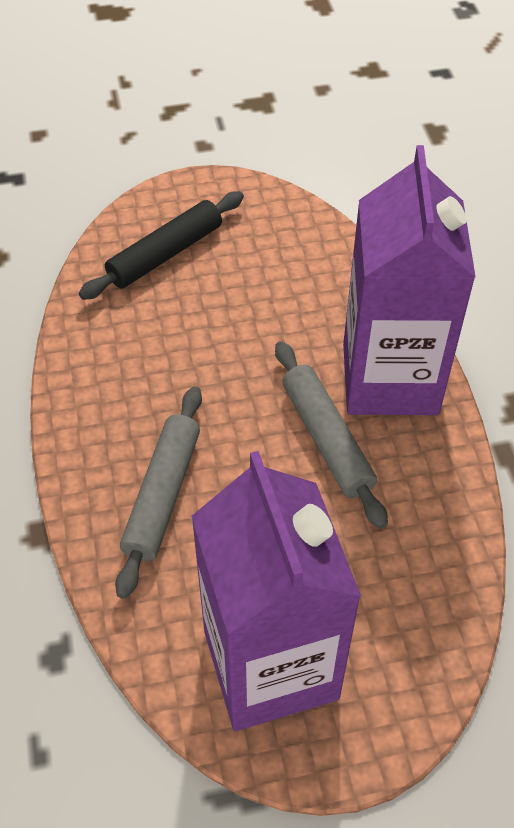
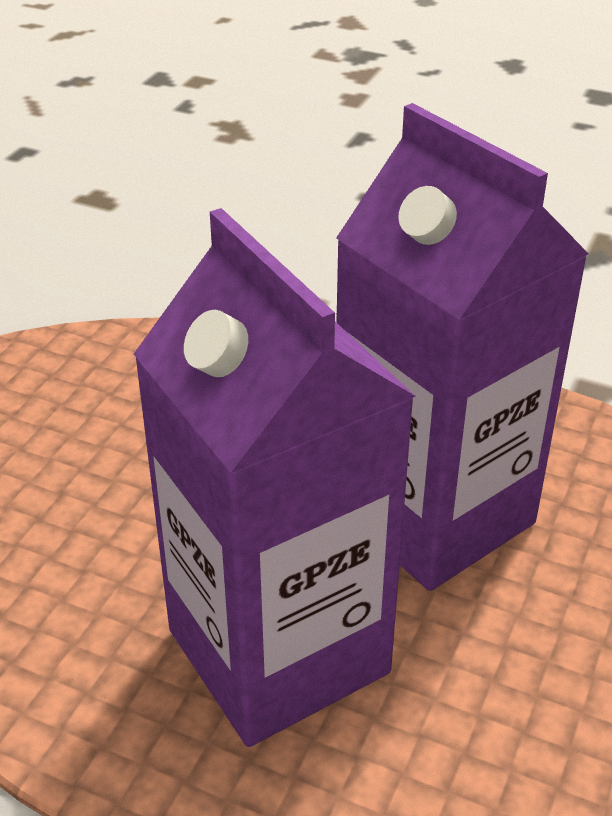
black rolling pin: [79,191,244,300] = 1 -> none = 0
grey rolling pin: [115,386,202,599] [275,341,388,529] = 2 -> none = 0

